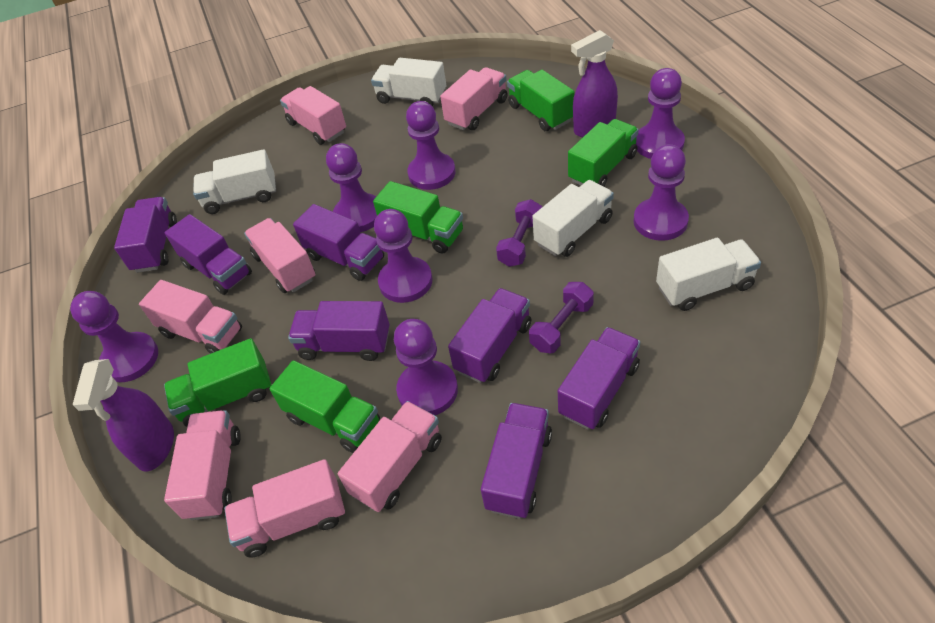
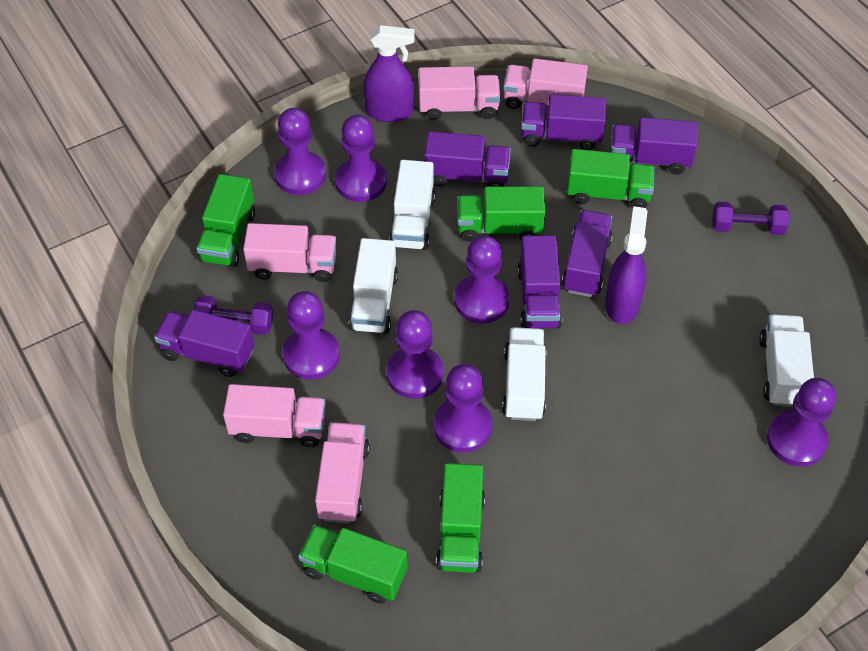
pink truck: [139,280,242,354] [164,410,241,520] [224,459,345,558] [244,218,316,293] [280,86,346,145] [338,401,442,512] [440,67,507,130] = 7 -> [223,384,326,447] [243,223,337,282] [315,422,370,523] [419,66,500,120] [503,59,588,109] = 5
purple truck: [114,197,177,273] [165,214,252,295] [288,301,390,361] [293,204,384,281] [448,288,531,383] [481,403,552,519] [558,327,640,430] = 7 -> [154,310,255,377] [424,131,511,187] [517,236,562,328] [521,94,606,150] [562,210,613,297] [610,117,697,175] = 6

